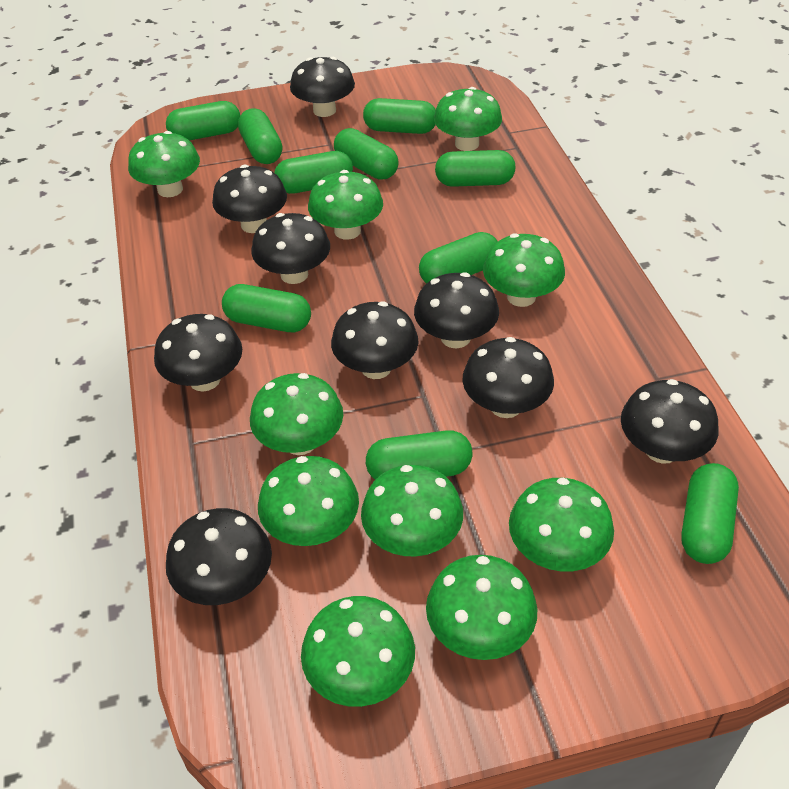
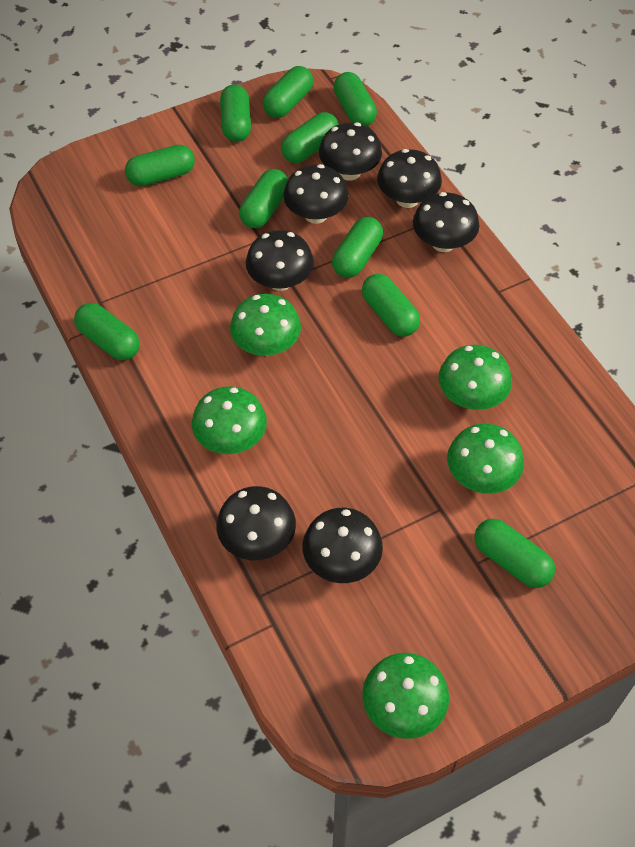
black mushroom: [154,314,242,391] [166,508,272,605] [212,164,287,233] [251,213,330,284] [290,57,355,117] [331,302,419,379] [414,272,499,348] [462,337,554,418] [621,379,719,464] = 9 -> [216,486,296,561] [246,230,314,291] [283,164,349,224] [302,508,383,583] [319,122,382,181] [377,149,442,208] [413,192,479,252] = 7
green mushroom: [128,131,200,197] [250,373,343,455] [258,456,359,546] [301,596,415,707] [308,170,383,240] [361,465,463,556] [426,555,537,660] [434,87,502,151] [483,233,565,307] [509,478,614,571] = 10 -> [192,386,267,454] [230,294,301,356] [362,653,449,739] [438,345,512,410] [447,424,524,494] = 5

